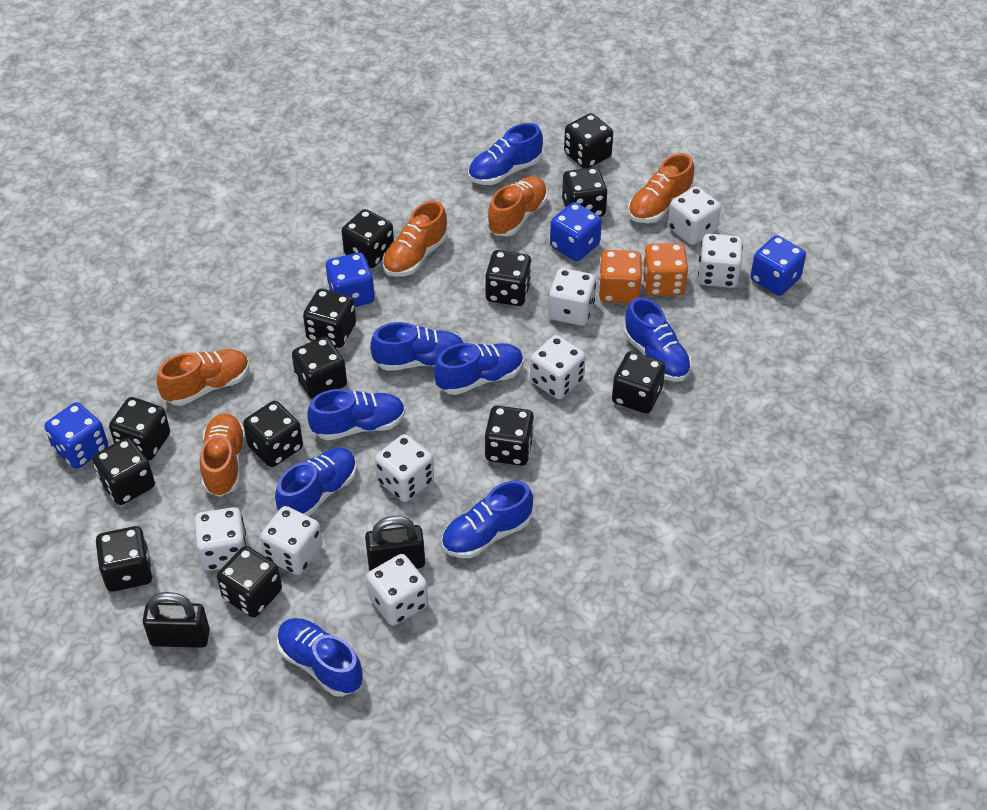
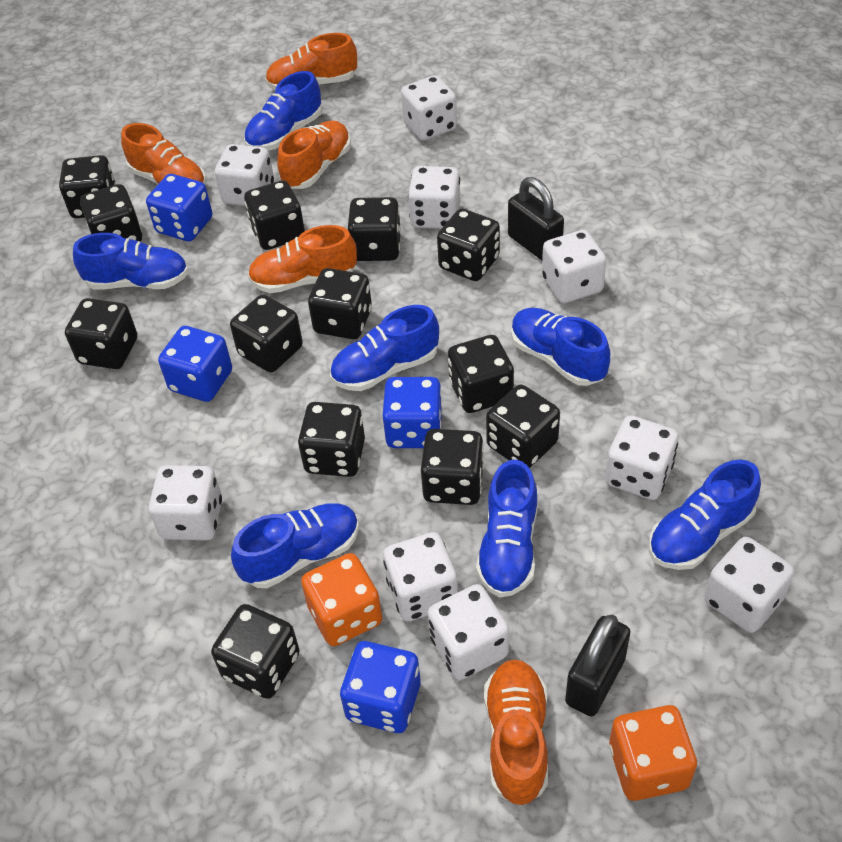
blue shoe: [275,448,357,516] [277,618,363,697] [307,389,405,441] [370,322,463,371] [434,343,523,395] [441,481,533,558] [468,123,543,185] [624,297,691,382] = 8 -> [73,233,188,289] [231,504,359,589] [244,71,322,151] [330,305,439,391] [476,460,538,597] [511,308,610,386] [649,459,761,570] = 7
white dice: [195,507,247,571] [260,506,323,575] [366,554,428,626] [375,434,434,502] [530,335,586,399] [548,268,596,326] [668,186,721,245] [698,234,743,288] = 8 -> [149,465,222,541] [215,144,274,206] [383,532,458,621] [401,75,457,141] [408,166,460,229] [428,584,509,680] [542,230,606,303] [605,416,679,500] [704,537,794,633] = 9

